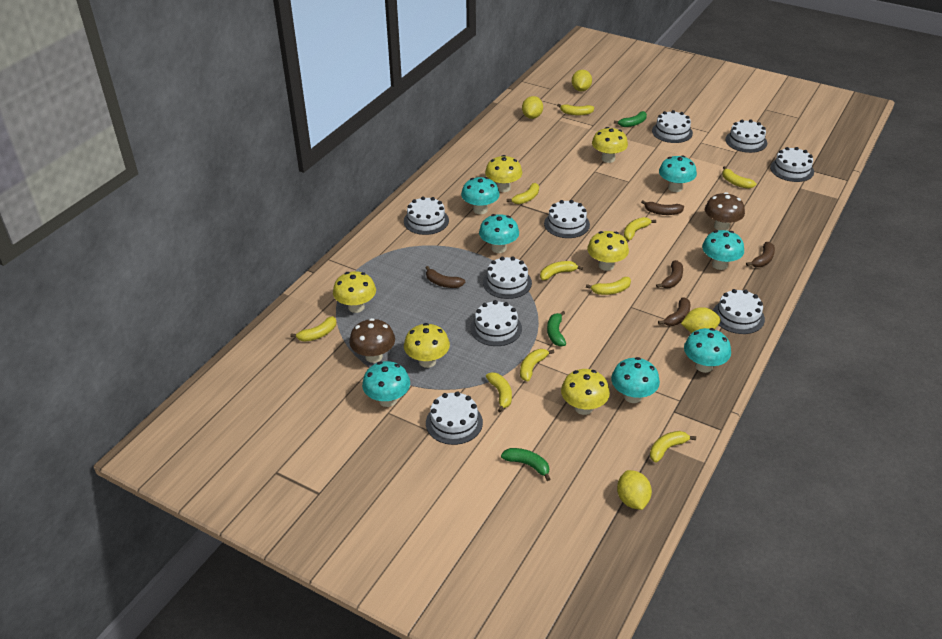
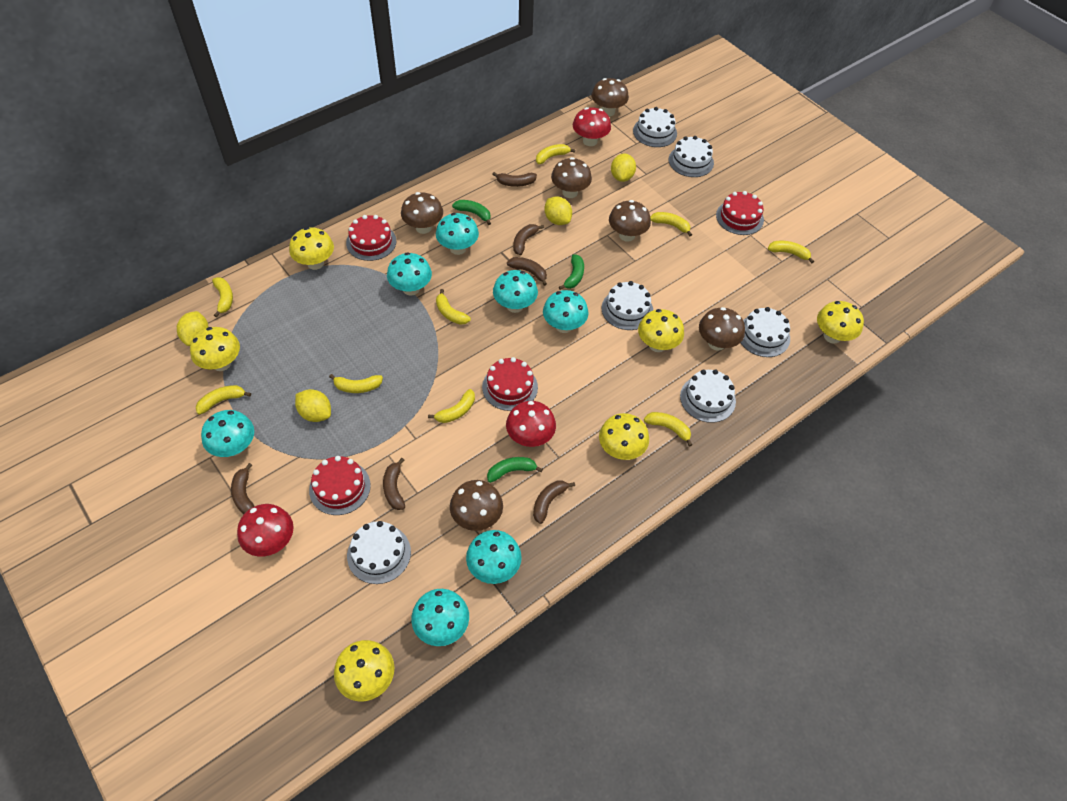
brown banana: [425,266,465,288] [641,200,684,215] [656,260,683,288] [658,297,691,326] [746,242,775,267] = 5 -> [231,463,255,514] [383,458,405,510] [492,172,537,187] [507,257,547,286] [513,224,544,255] [533,481,575,524] = 6
brown mushroom: [349,318,395,363] [705,192,745,231] = 2 -> [401,192,443,234] [450,480,503,531] [551,157,592,198] [591,78,629,116] [609,200,651,242] [699,307,745,351] = 6
red cake: none = 0 -> [309,456,371,515] [346,215,396,261] [482,357,538,411] [716,191,764,235] = 4
red mushroom: none = 0 -> [237,504,294,557] [506,401,556,447] [573,107,611,146] = 3
white cake: [404,196,449,235] [426,392,483,445] [471,300,522,346] [483,256,532,299] [544,200,590,238] [652,110,693,143] [713,289,765,334] [725,120,767,153] [770,147,814,182] = 9 -> [347,521,411,584] [602,281,653,330] [633,107,677,147] [669,136,714,177] [680,369,736,423] [741,307,790,357] = 6
yellow banana: [290,316,336,342] [486,372,512,412] [507,183,539,204] [520,349,554,381] [540,261,583,280] [557,104,594,115] [586,277,631,295] [624,217,656,240] [650,431,696,463] [722,166,756,189] = 10 -> [196,385,251,414] [212,277,233,317] [329,374,383,393] [428,389,475,423] [436,289,471,325] [536,144,575,164] [644,412,692,447] [650,212,692,237] [768,241,814,263] = 9

